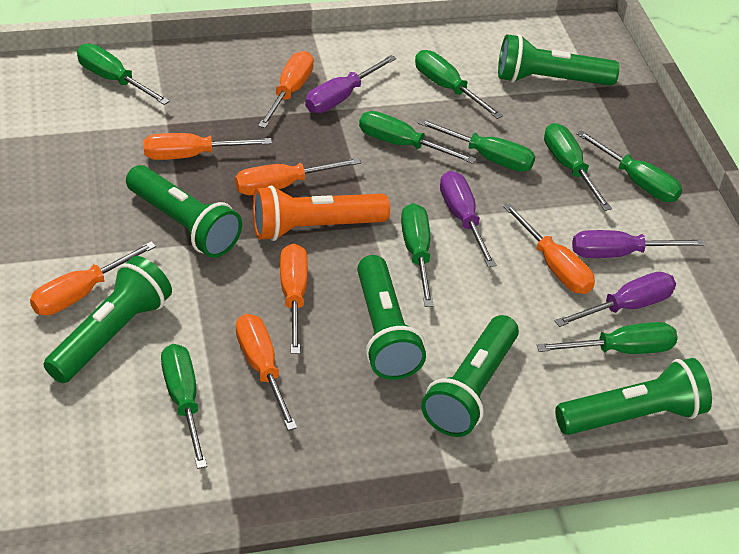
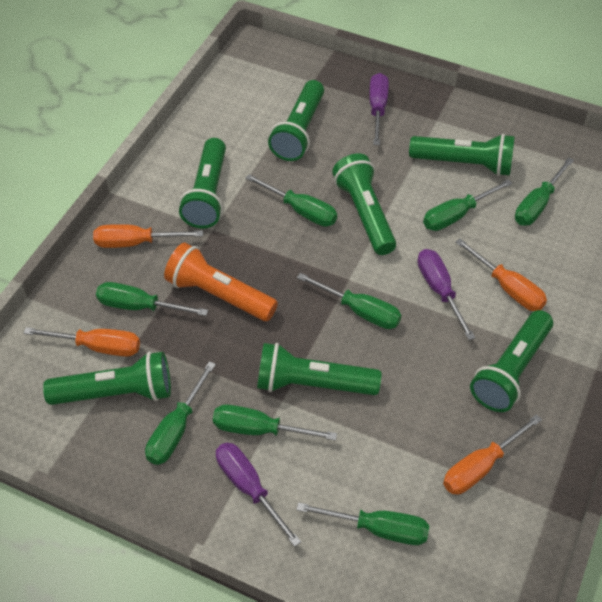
green flashlight: [43,256,172,383] [126,165,242,258] [357,255,426,380] [421,315,519,437] [498,34,619,86] [555,358,712,435] = 6 -> [43,352,171,405] [179,138,226,228] [257,343,381,395] [268,80,324,161] [332,153,396,255] [409,134,515,176] [470,310,553,412] = 7
green screwdriver: [77,44,170,105] [161,344,207,469] [359,111,476,164] [401,203,434,307] [415,50,503,119] [418,119,535,172] [537,322,678,354] [544,123,612,211] [576,130,682,202] = 9 -> [96,282,208,316] [145,361,216,465] [213,404,337,441] [245,174,337,227] [297,273,401,329] [297,502,429,545] [423,179,512,231] [515,157,574,226] = 8
orange screwdriver: [30,241,156,315] [143,133,272,160] [235,158,361,195] [236,314,297,431] [258,51,314,128] [280,243,308,354] [503,203,595,294] = 7 -> [24,327,140,357] [93,224,203,248] [443,414,542,495] [455,239,547,311] = 4
purple screwdriver: [305,55,397,113] [440,171,496,267] [555,272,676,327] [572,230,705,258] = 4 -> [216,443,301,547] [369,73,389,145] [418,249,475,340] = 3

